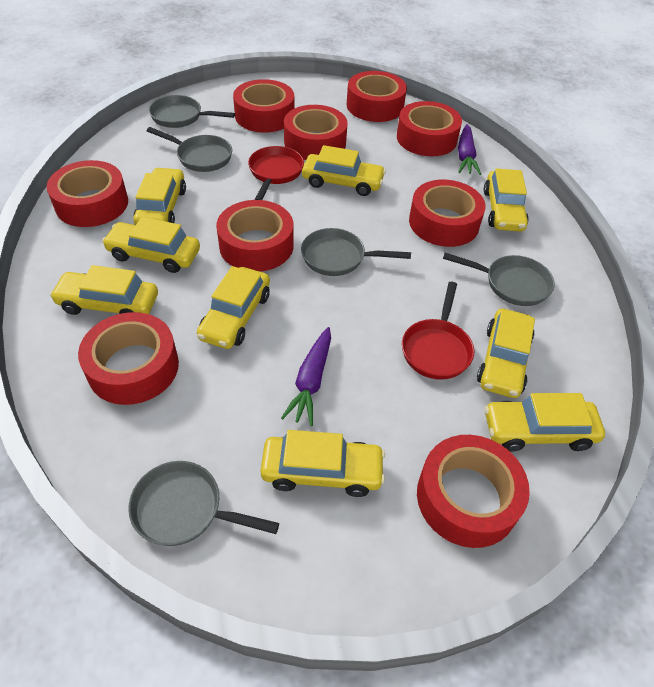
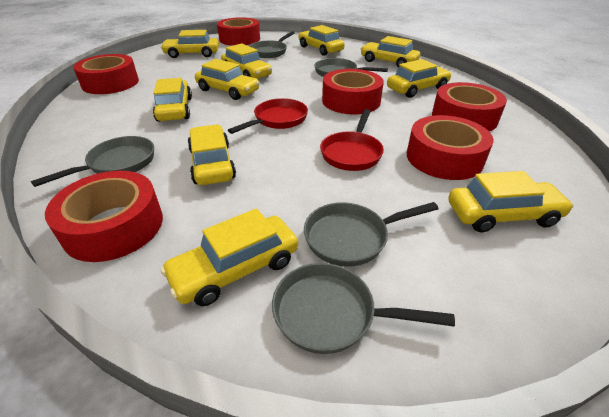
purple carrot: [281,327,331,426] [458,124,481,175] = 2 -> none = 0
red tape: [47,160,128,227] [78,312,179,405] [216,200,294,272] [233,79,294,133] [284,105,348,160] [347,71,407,122] [397,101,462,156] [409,180,486,247] [417,435,530,548] = 9 -> [45,171,163,262] [73,54,139,94] [217,17,260,46] [322,69,384,115] [407,115,494,180] [432,82,507,131] = 6
yellow car: [50,265,158,315] [102,217,200,273] [133,167,186,225] [197,266,270,349] [260,430,385,497] [302,145,386,196] [477,308,535,398] [484,168,529,232] [485,393,605,452] = 9 -> [153,78,192,122] [161,30,219,58] [161,208,298,306] [188,125,236,185] [195,59,260,100] [221,43,272,79] [298,25,345,56] [361,36,420,68] [387,59,452,98] [448,171,574,232] = 10

